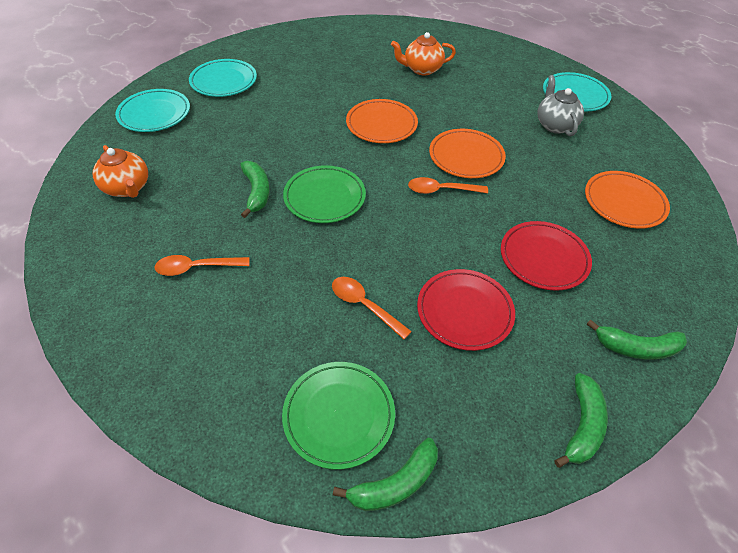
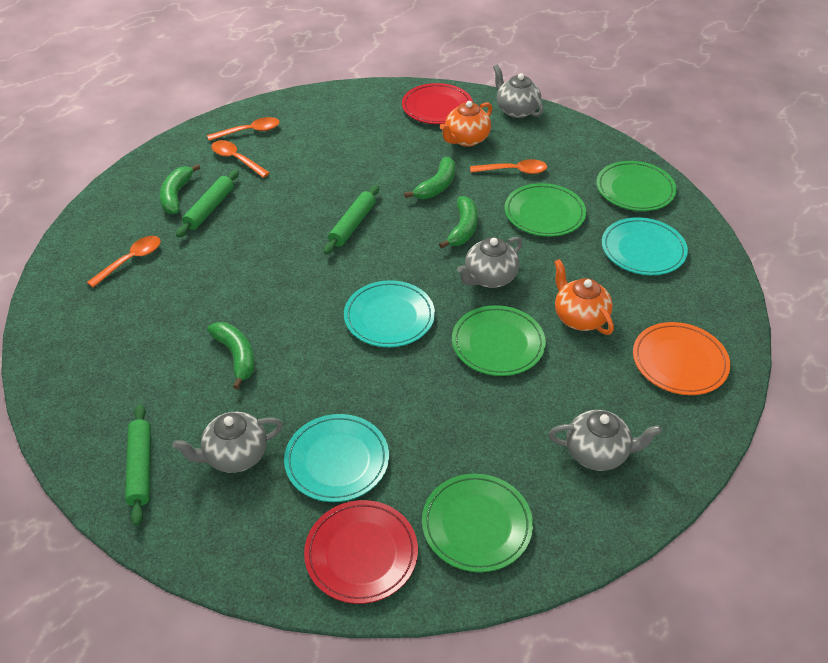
green plate: [282,362,395,470] [283,165,366,223] = 2 -> [422,474,533,572] [452,305,546,376] [505,183,586,237] [596,161,677,211] = 4
green rolling pin: none = 0 -> [125,404,151,526] [176,170,239,238] [324,185,379,255] = 3
grey teapot: [537,75,584,136] = 1 -> [172,412,283,473] [457,237,522,288] [493,65,544,118] [549,410,662,471] = 4
orange plate: [346,99,418,143] [429,129,506,178] [585,171,670,229] = 3 -> [633,322,730,395] = 1
orange spoon: [155,255,249,276] [332,277,412,339] [408,177,488,194] = 3 -> [87,236,161,288] [207,117,279,141] [211,140,270,178] [470,159,547,174] = 4

